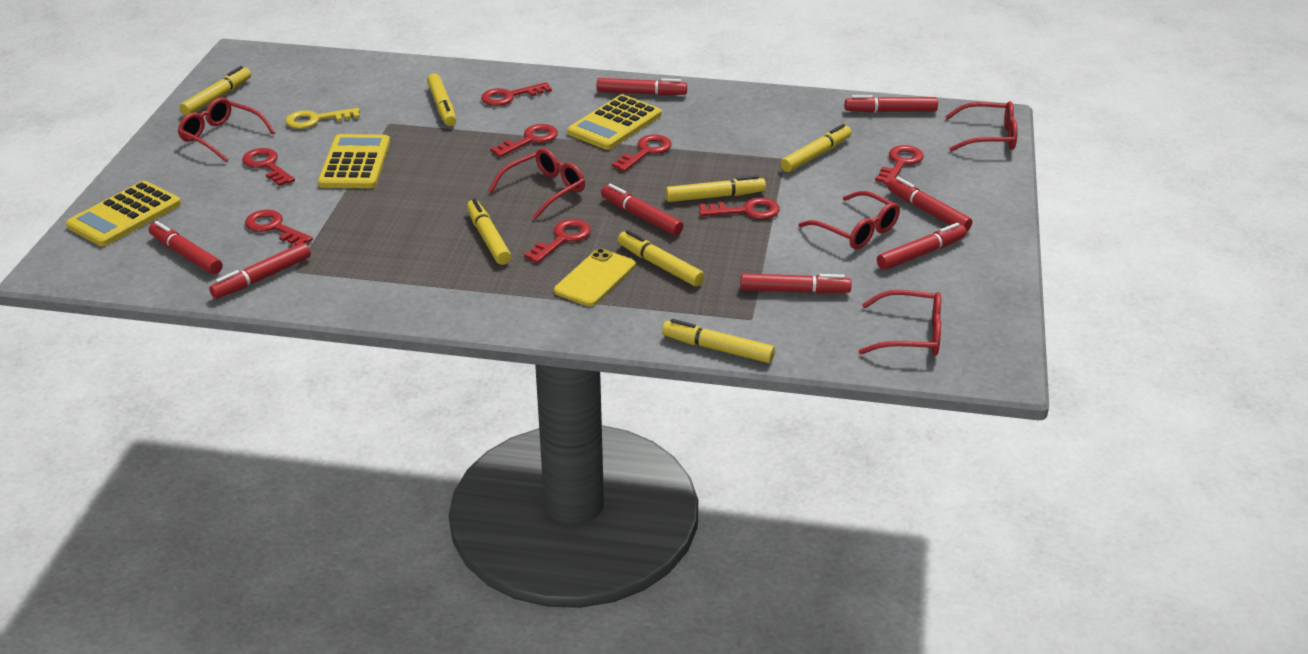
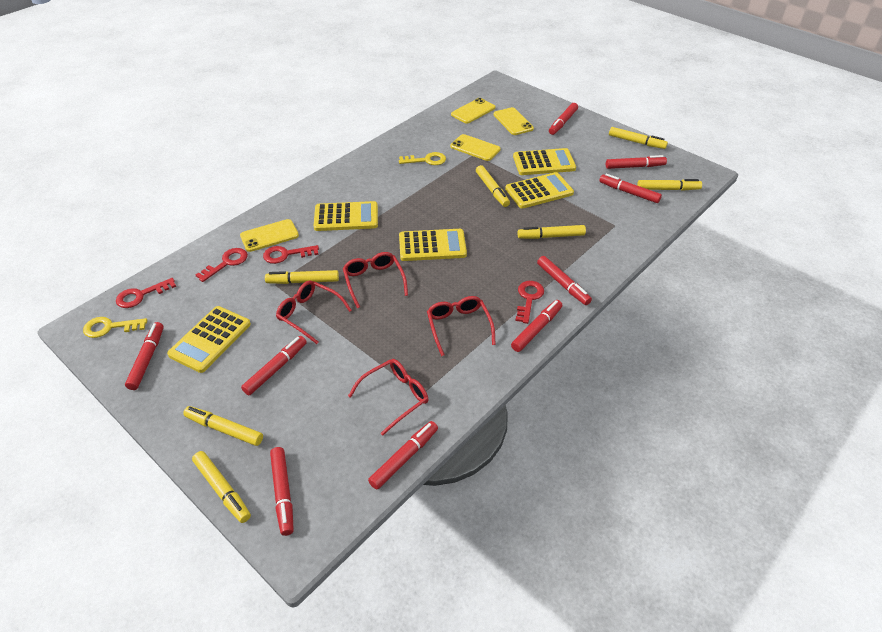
red glasses: [177,98,275,162] [489,148,585,220] [798,191,900,249] [858,290,941,356] [945,101,1018,152] = 5 -> [276,281,352,344] [343,252,408,308] [348,359,428,436] [427,296,496,356] = 4
red key: [242,148,295,186] [245,210,313,246] [481,82,552,106] [490,124,558,157] [524,219,591,263] [612,135,672,172] [699,198,780,219] [875,145,924,185] = 8 -> [116,278,176,308] [196,248,248,282] [263,245,319,264] [515,281,544,324] = 4
red marker: [149,221,223,275] [209,243,311,299] [597,78,687,95] [601,183,684,236] [740,273,851,294] [845,95,938,113] [877,223,967,270] [887,177,972,231] = 8 -> [125,322,164,390] [241,336,307,395] [270,447,294,536] [368,421,438,490] [511,300,562,352] [537,256,592,305] [549,103,578,135] [599,174,662,203] [606,155,667,169] = 9
yellow calculator: [66,181,181,246] [318,134,390,188] [567,95,662,150] = 3 -> [167,306,251,373] [314,201,378,231] [399,229,467,261] [505,172,574,209] [513,148,576,175] = 5
yellow key: [286,108,360,129] = 1 -> [83,317,147,338] [399,152,446,165] = 2
yellow phone: [554,248,635,306] = 1 -> [240,219,299,252] [450,134,500,161] [451,98,495,123] [494,107,534,135] = 4

